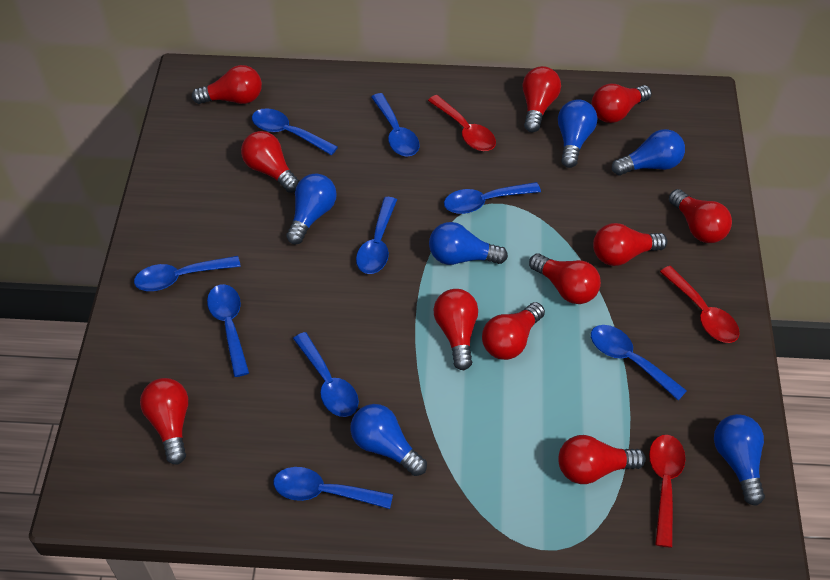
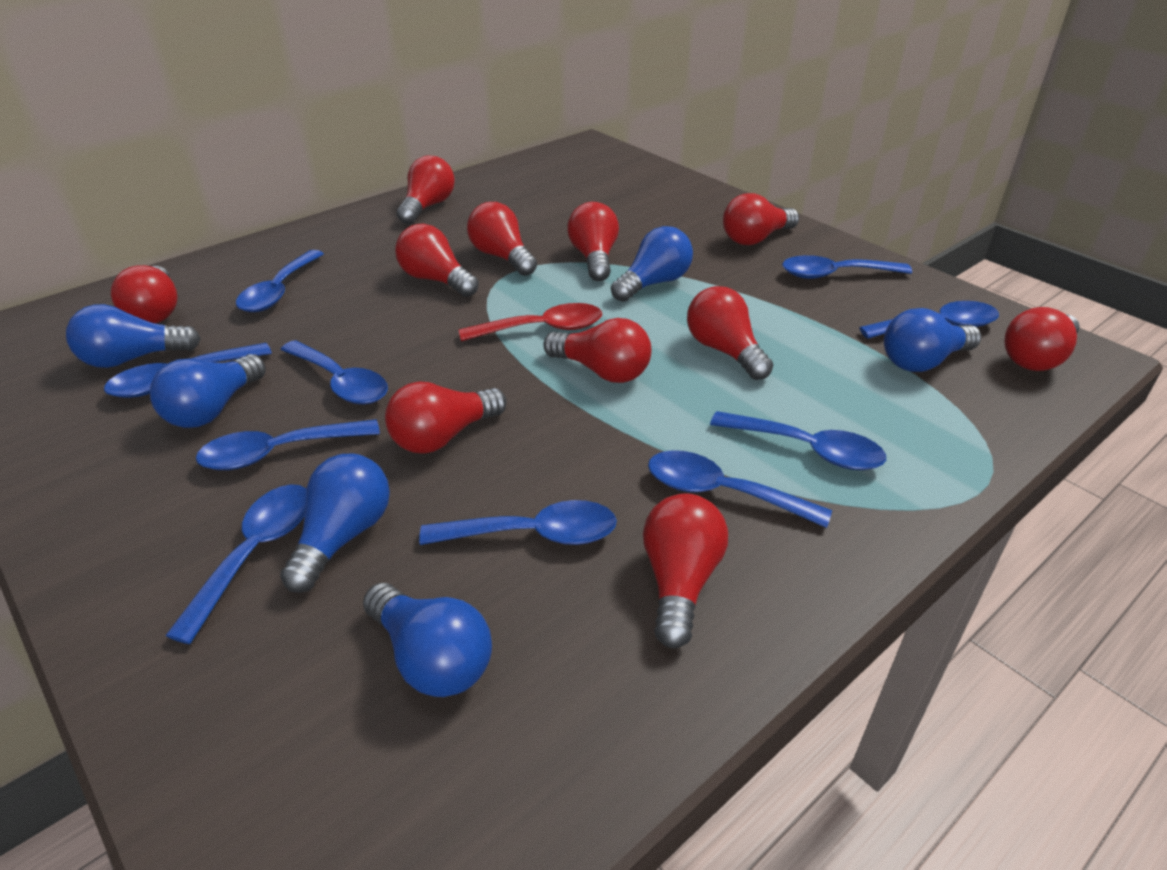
blue spoon: [134,256,241,291] [207,284,249,377] [252,108,338,155] [273,467,393,509] [293,332,359,417] [356,197,397,274] [371,93,419,157] [444,182,541,214] [591,325,687,400] = 9 -> [104,343,272,398] [165,484,306,644] [196,419,380,470] [236,250,324,312] [280,340,388,405] [419,500,617,545] [648,450,832,528] [710,411,886,470] [782,255,912,279] [859,301,999,339] = 10
red spoon: [428,95,496,151] [649,435,686,548] [660,266,740,343] = 3 -> [459,303,602,341] = 1

